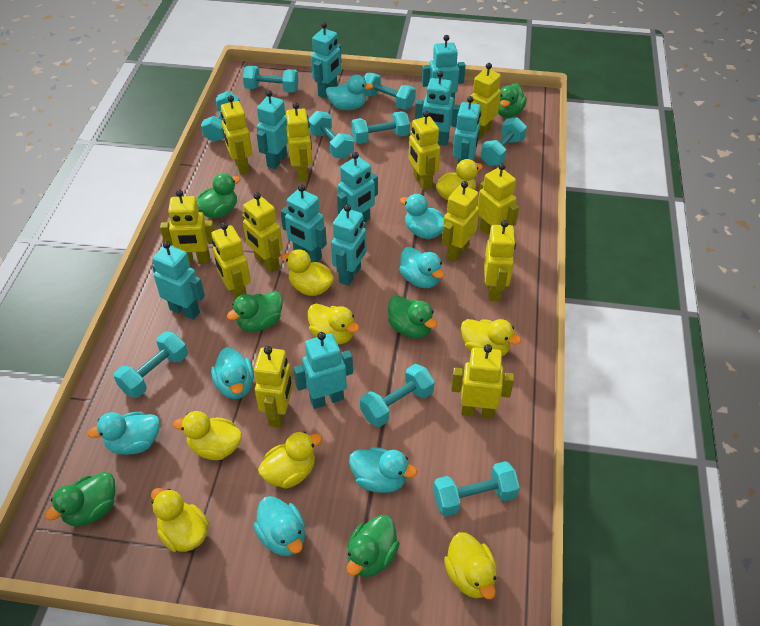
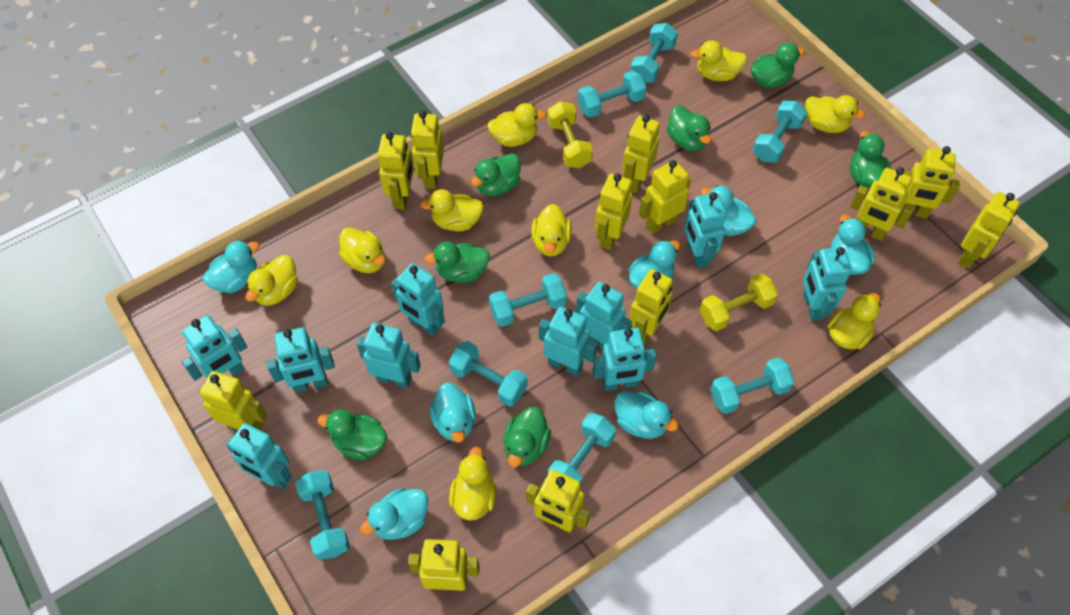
green duck: [45,472,115,527] [197,173,240,219] [227,291,283,332] [347,515,400,577] [388,295,437,338] [498,83,527,118] = 6 -> [317,410,387,460] [424,242,490,283] [470,153,521,196] [503,407,551,467] [667,106,711,151] [751,43,805,88] [850,131,892,188] = 7
turquoise dumbbell: [114,332,188,398] [201,91,240,142] [243,66,299,93] [308,111,354,159] [351,111,410,144] [360,364,435,427] [364,73,416,109] [433,461,520,517] [480,117,527,166] = 9 -> [295,470,350,560] [449,341,528,407] [489,273,567,327] [548,413,616,487] [578,70,647,118] [631,23,678,83] [710,357,794,414] [753,101,807,163] = 8
yellow duck: [151,488,209,552] [173,411,242,460] [258,431,322,489] [281,249,334,296] [308,304,359,345] [436,159,483,200] [444,532,497,599] [461,319,521,356] = 8 -> [245,255,298,306] [339,227,385,273] [420,189,484,231] [449,447,496,521] [487,103,547,147] [531,204,572,256] [691,40,747,81] [805,95,865,133] [828,293,881,349] = 9
yellow dumbbell: none = 0 -> [547,101,593,168] [700,273,778,331] = 2

